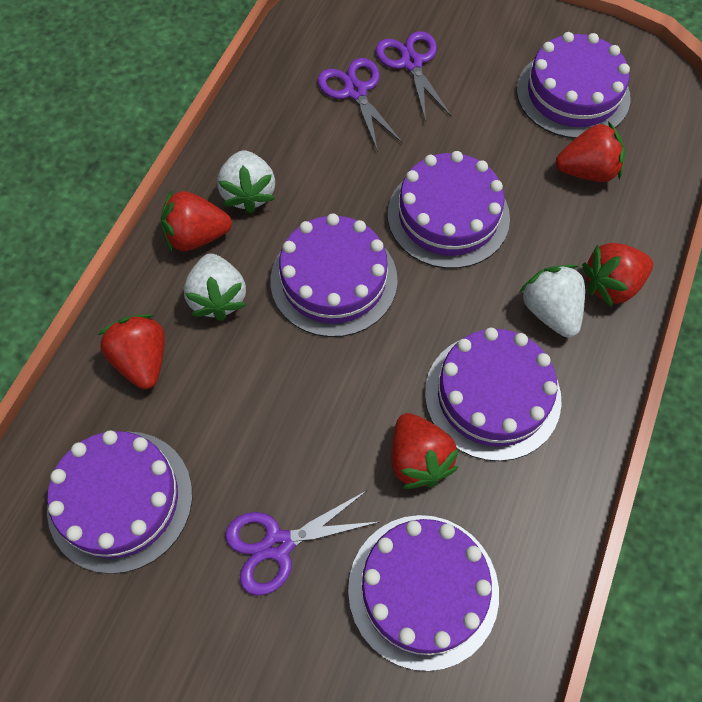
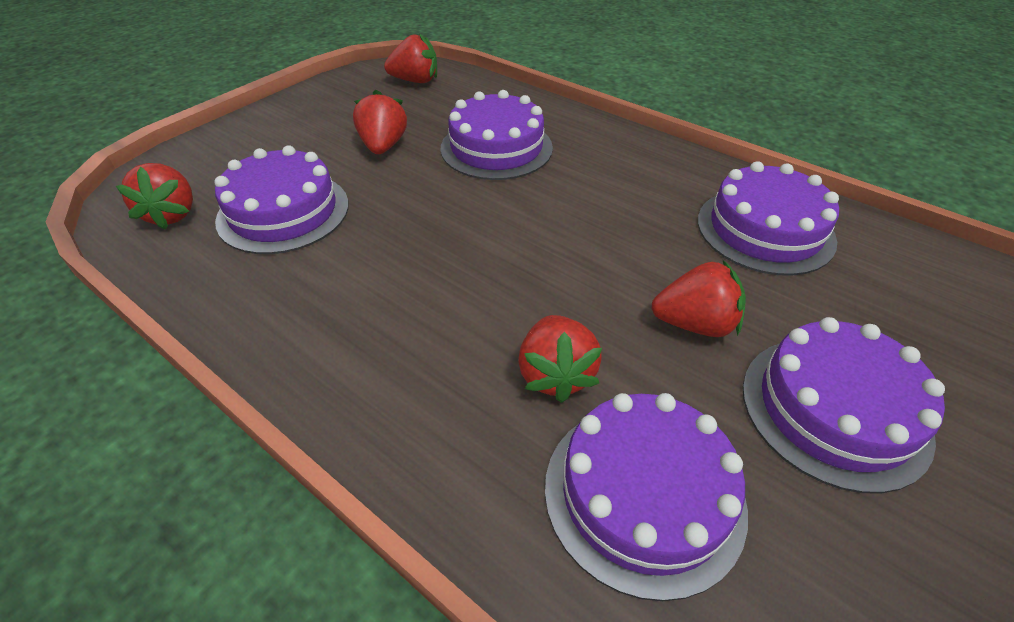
purple cake: [47,430,192,574] [271,213,398,337] [348,515,499,671] [388,151,510,269] [425,328,562,461] [517,32,630,139] = 6 -> [214,145,349,254] [441,90,553,180] [545,393,748,601] [698,161,839,276] [742,317,945,494] = 5
purple scissors: [225,491,381,596] [318,58,403,152] [376,31,452,122] = 3 -> none = 0
white strawberry: [184,253,246,321] [217,150,275,214] [520,265,585,338] = 3 -> none = 0

